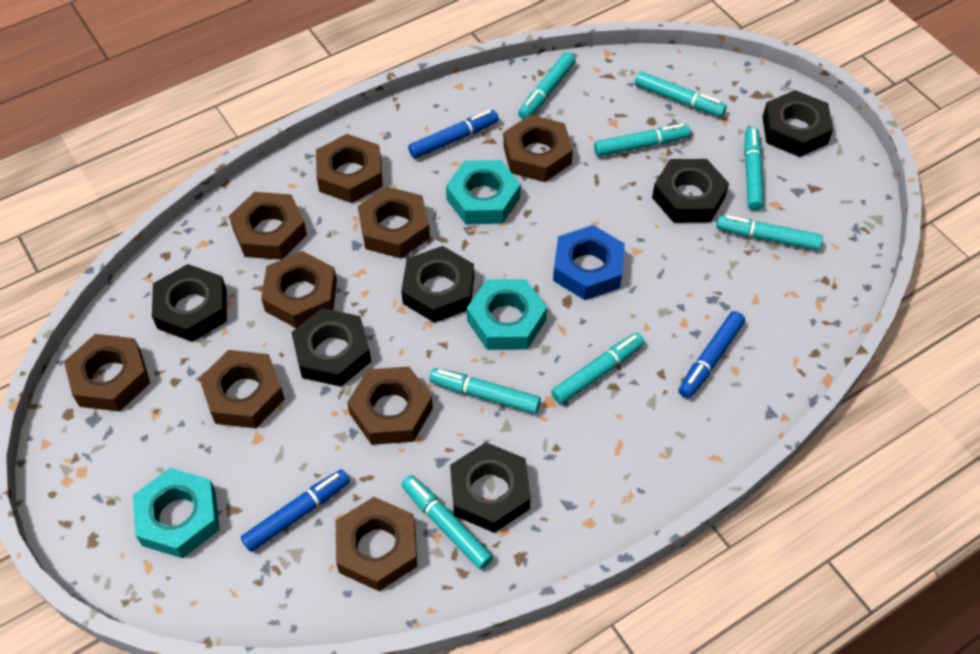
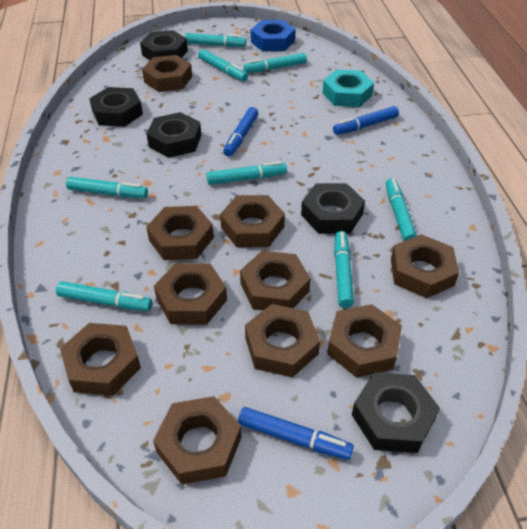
black nut: [152,264,227,342] [291,308,371,387] [401,246,474,323] [450,442,531,533] [652,159,729,223] [762,90,833,157] = 6 -> [89,87,143,127] [140,30,188,60] [147,112,201,158] [301,183,365,234] [352,373,440,453] = 5
brown nut: [64,334,150,412] [199,350,285,428] [229,192,307,260] [261,251,337,328] [316,134,383,203] [336,497,417,591] [347,366,433,445] [358,187,430,258] [503,115,573,182] = 9 -> [60,323,141,396] [142,55,192,92] [146,206,214,260] [153,396,242,484] [154,263,227,325] [220,195,285,247] [240,251,311,310] [245,304,320,378] [327,304,402,378] [391,234,459,298] = 10
turquoise nut: [133,468,220,558] [446,160,521,224] [467,279,547,350] = 3 -> [322,69,374,107] = 1

